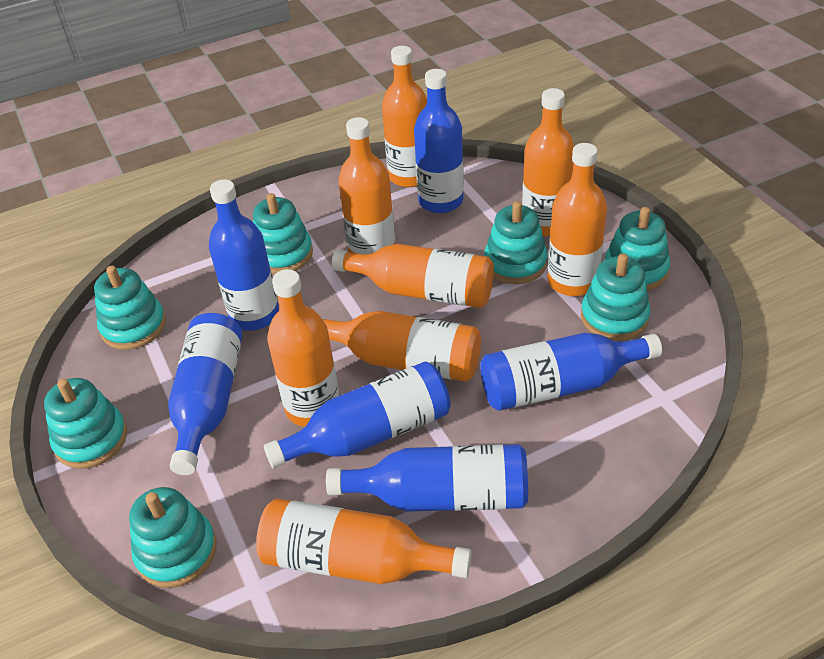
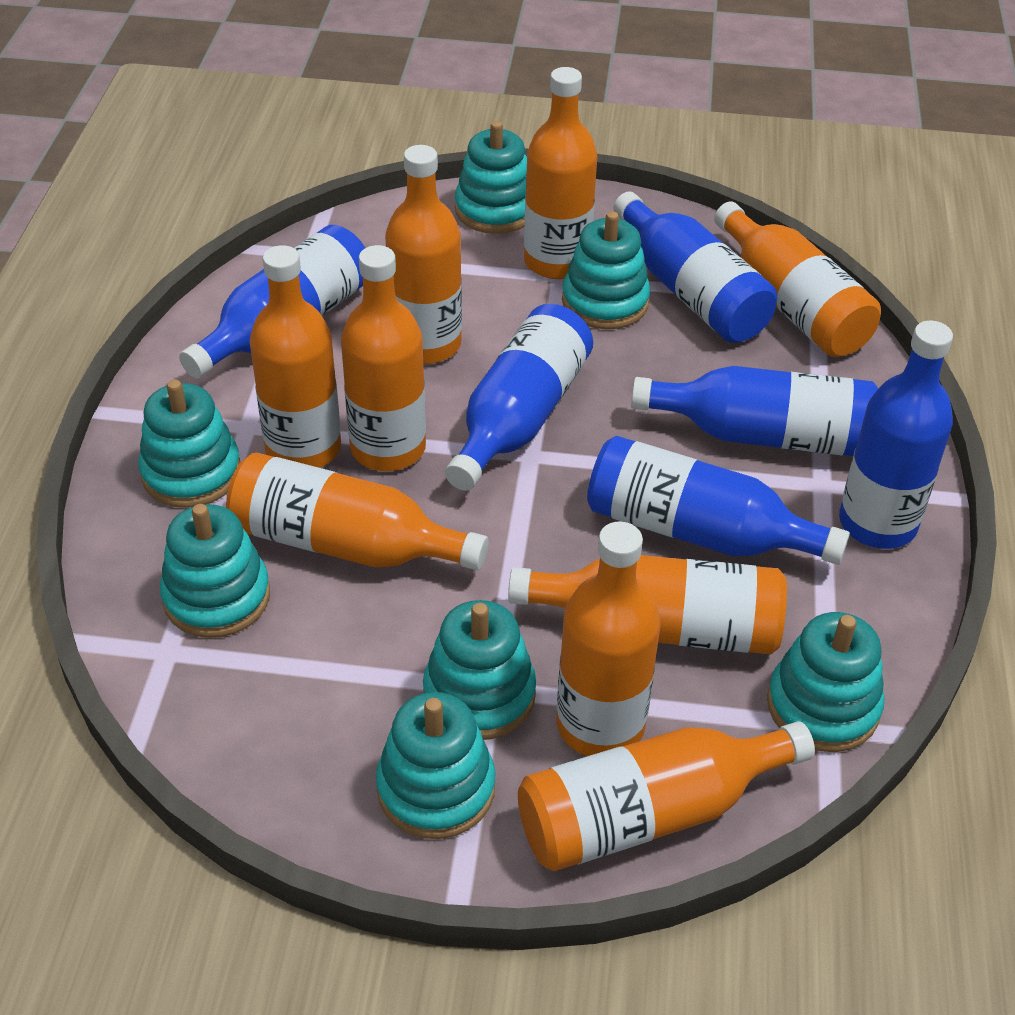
orange bottle: [256,498,472,584] [267,269,339,427] [321,311,481,382] [332,244,494,308] [338,117,395,254] [382,46,427,187] [522,88,574,237] [547,143,607,296] = 8 -> [226,452,489,570] [249,245,341,468] [341,245,426,471] [385,145,462,364] [508,555,787,654] [518,721,815,872] [524,67,597,279] [556,522,661,756] [714,202,881,357] = 9

